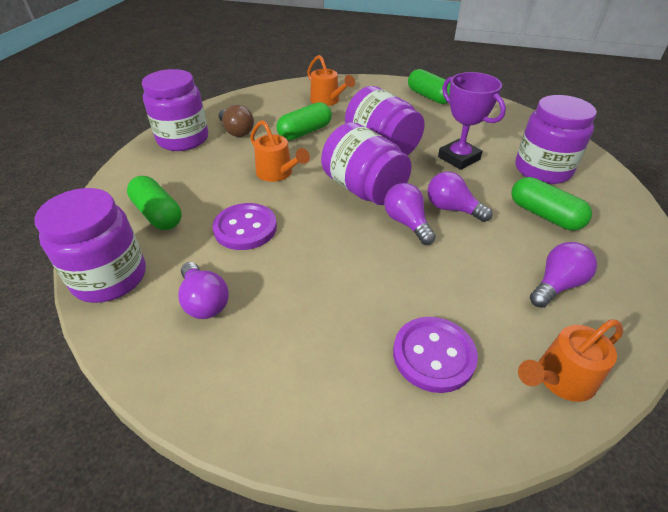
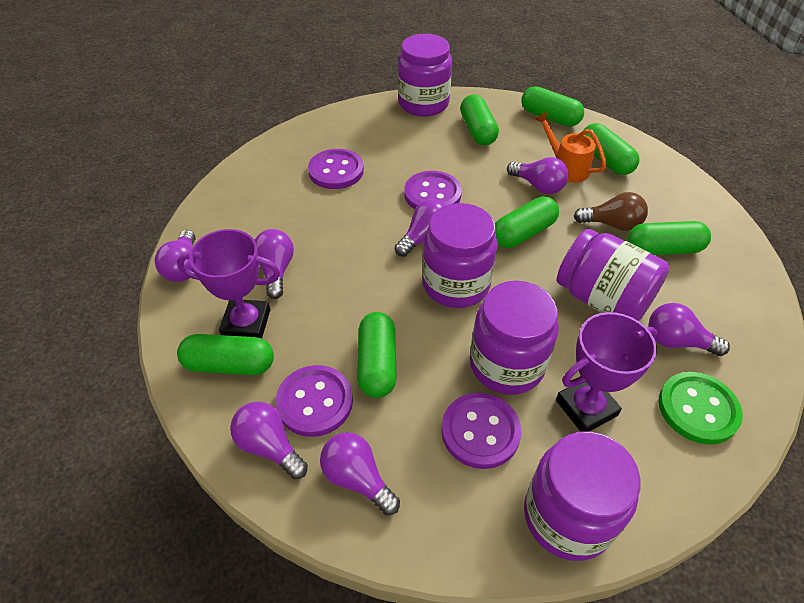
green button: none = 0 -> [658,372,743,444] = 1
green capsule: [127,176,182,230] [277,102,332,140] [408,69,451,104] [511,177,592,230] = 4 -> [177,334,274,375] [357,312,396,398] [460,95,499,145] [495,196,559,248] [521,86,584,127] [583,123,639,175] [627,221,711,255] = 7
orange watering can: [250,120,310,182] [307,55,355,106] [518,320,623,402] = 3 -> [535,112,606,183] = 1
purple button: [213,203,277,250] [393,317,478,393] = 2 -> [276,365,353,437] [308,149,364,189] [404,171,462,209] [441,393,521,469] = 4
purple light bulb: [178,262,229,319] [384,183,436,245] [427,172,493,222] [530,242,597,308] = 4 -> [155,230,196,282] [230,401,308,479] [255,229,294,299] [320,432,400,515] [395,199,446,257] [507,157,569,194] [648,303,730,356] = 7
purple trophy: [438,72,506,170] = 1 -> [177,229,280,338] [556,312,657,432] = 2

